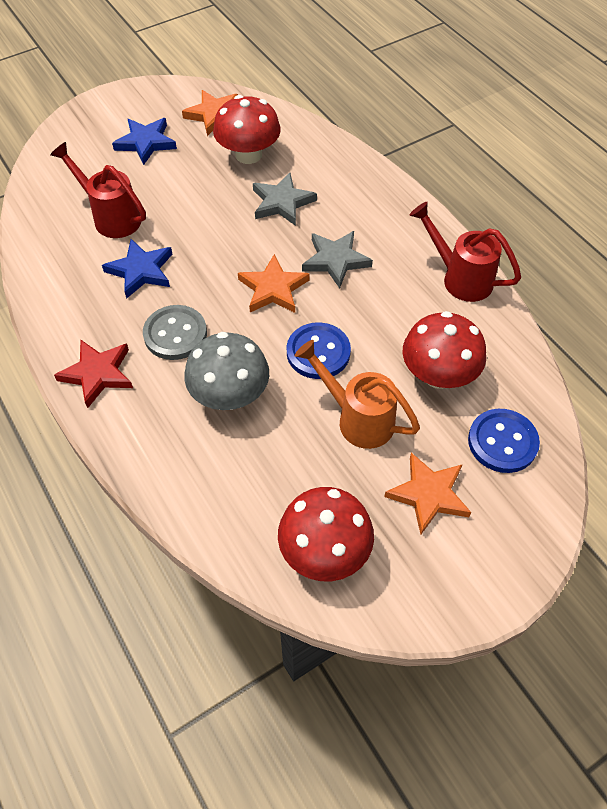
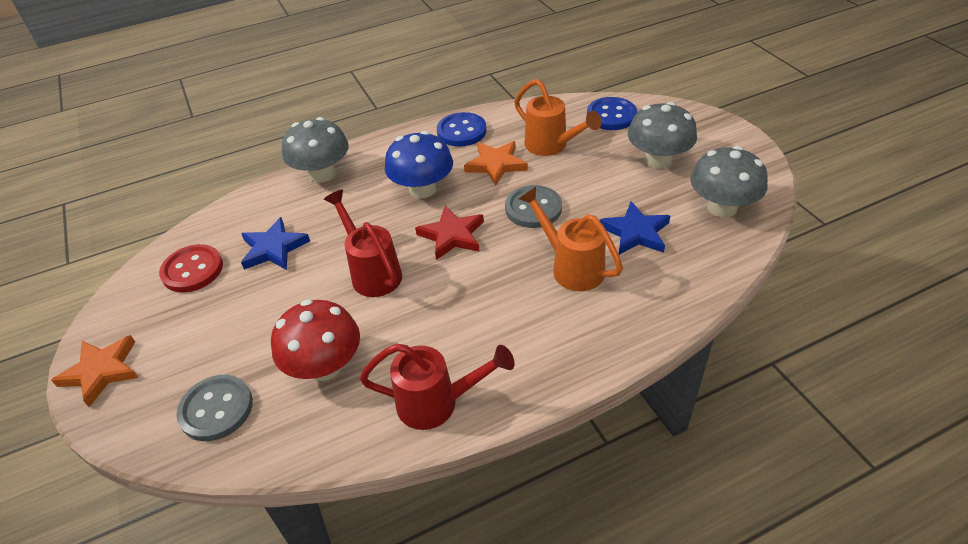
blue mushroom: none = 0 -> [384,131,453,198] = 1
grey button: [143,305,207,360] = 1 -> [176,375,253,441] [505,185,562,228] = 2
grey mushroom: [184,332,269,410] = 1 -> [282,117,349,182] [628,102,697,169] [690,146,768,217] = 3
grey star: [253,173,317,226] [302,231,373,288] = 2 -> none = 0
orange star: [182,90,238,136] [238,254,310,313] [384,453,471,535] = 3 -> [51,335,139,407] [464,141,528,186] = 2
orange watering can: [295,340,420,449] = 1 -> [514,79,602,156] [518,187,623,291] = 2
red button: none = 0 -> [159,244,223,293] = 1
red mushroom: [213,95,281,164] [278,487,374,581] [403,311,486,389] = 3 -> [271,299,360,381] = 1

